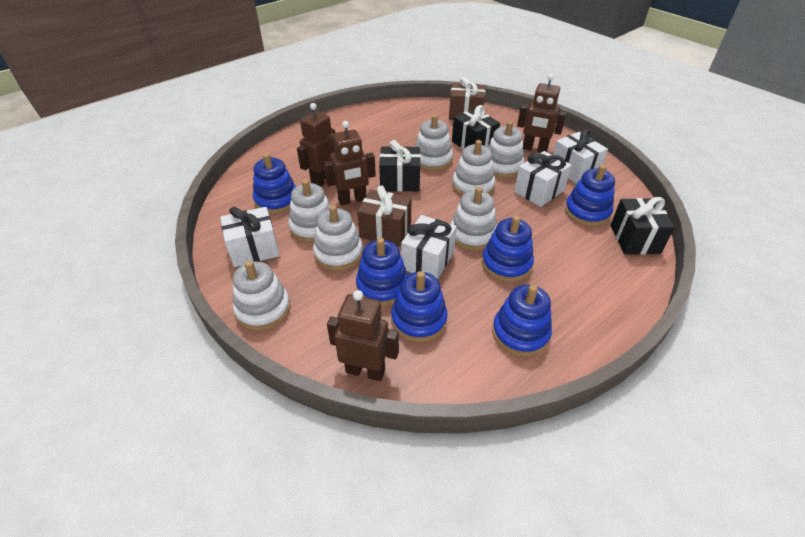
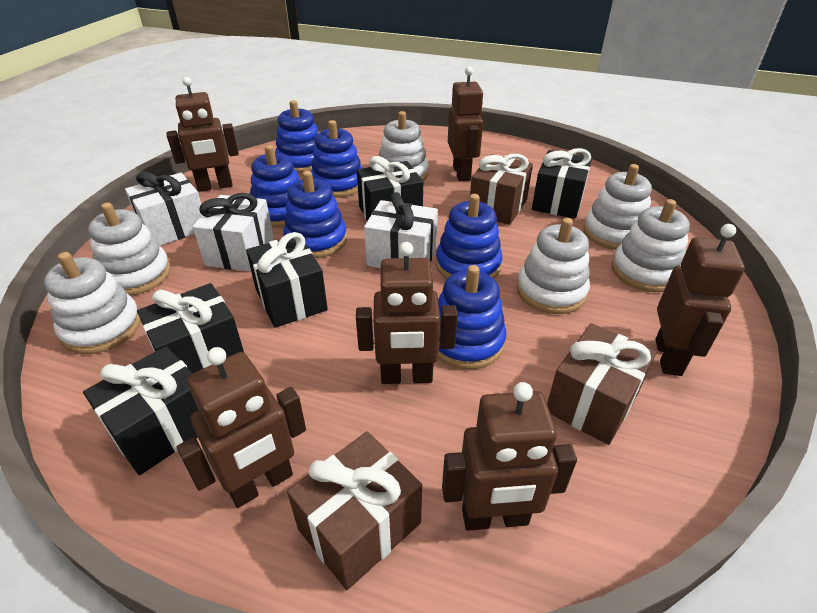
black gift: [379,140,421,192] [452,105,500,150] [610,197,675,254] = 3 -> [83,346,198,475] [137,283,244,373] [246,232,328,328] [357,156,423,221] [532,148,592,219] = 5
brown gift: [357,185,412,246] [449,77,485,120] = 2 -> [287,432,422,590] [470,154,533,225] [547,323,656,445] = 3
brown robot: [297,103,335,187] [324,121,376,205] [327,290,399,381] [517,74,566,153] = 4 -> [167,77,239,192] [177,347,306,508] [356,242,458,384] [442,382,577,531] [448,66,484,181] [656,224,745,376] = 6
white gift: [220,207,279,267] [401,215,457,280] [514,151,572,207] [553,129,608,184] = 4 -> [125,172,202,246] [193,193,274,271] [364,192,438,268] = 3
white stacking toy: [233,261,291,331] [288,180,330,243] [313,205,363,271] [415,115,453,171] [451,187,497,251] [452,140,495,196] [488,121,524,178] = 7 -> [44,252,141,354] [88,202,171,296] [379,111,429,181] [517,218,590,314] [583,164,652,250] [612,199,690,292] = 6

